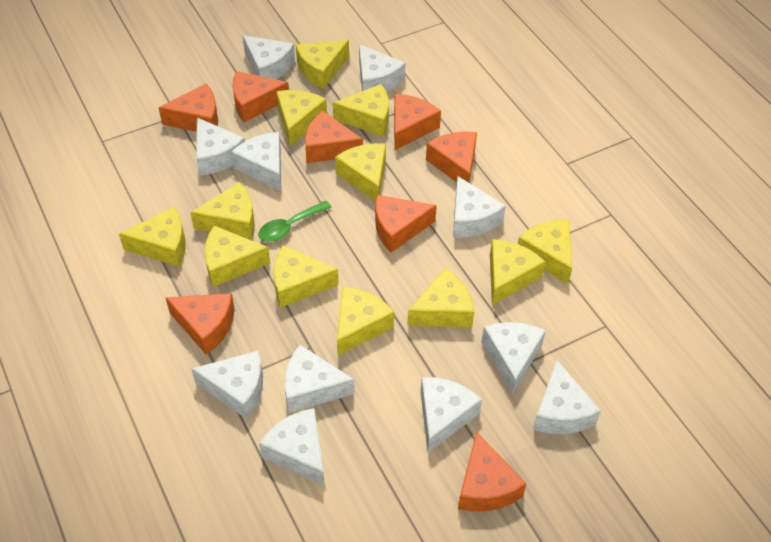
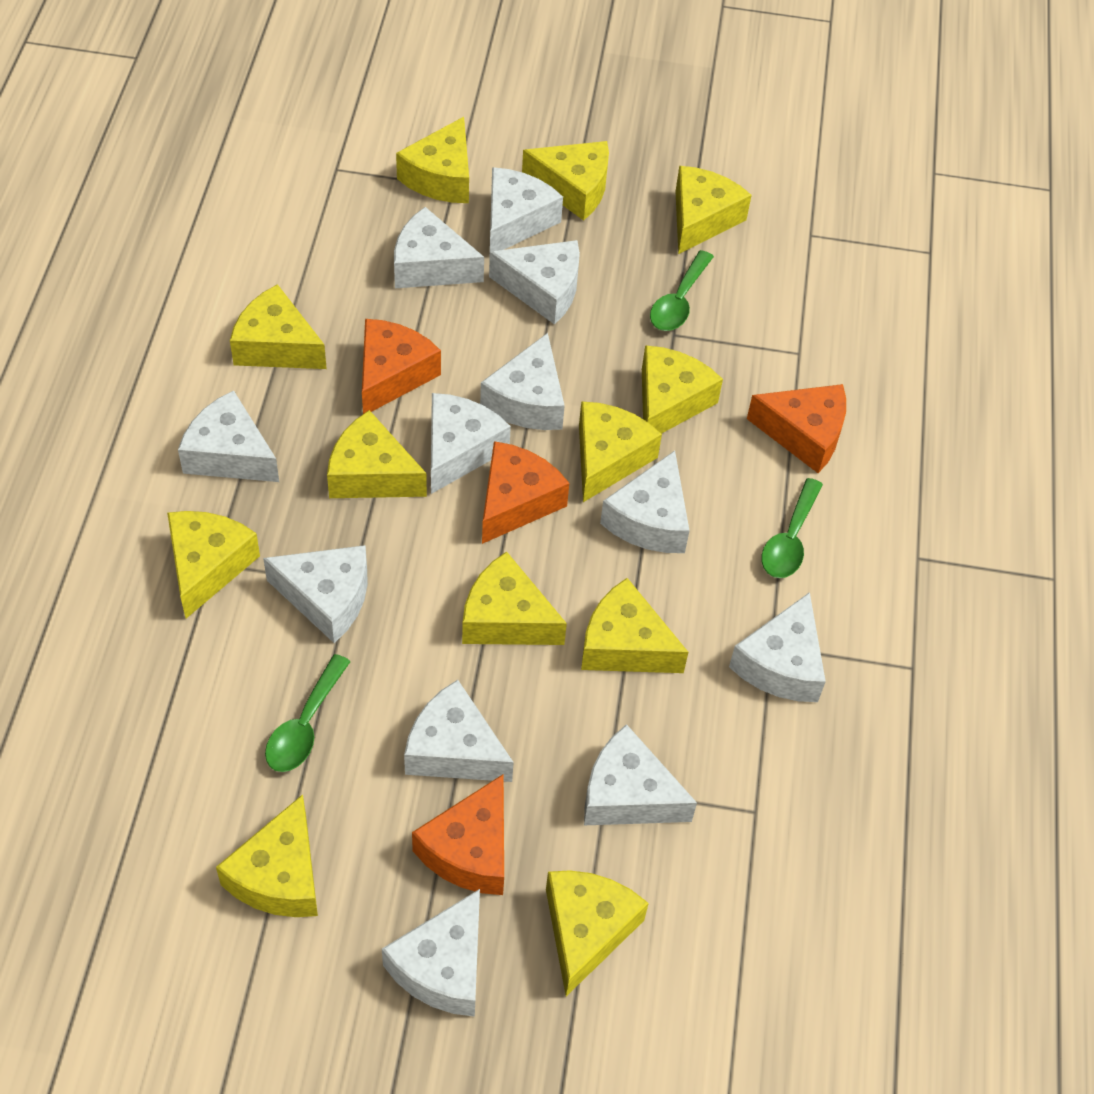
green spoon: [258,201,331,242] = 1 -> [265,654,351,772] [650,250,714,331] [761,478,823,578] = 3
orange cheese: [159,84,218,132] [165,293,235,355] [233,71,289,122] [305,111,363,163] [375,195,437,253] [394,94,441,151] [426,131,477,183] [458,432,527,512] = 8 -> [362,319,441,414] [412,774,504,895] [482,441,569,544] [747,384,846,473] = 4
white cheese: [191,350,263,419] [196,118,245,175] [231,132,281,191] [243,35,295,79] [259,408,325,486] [285,345,355,413] [359,44,405,92] [421,377,482,453] [453,176,506,238] [482,322,546,394] [533,360,601,434] = 11 -> [178,390,279,482] [263,545,368,643] [382,889,480,1017] [394,207,484,288] [404,680,514,782] [431,393,511,494] [480,333,565,430] [489,240,580,325] [490,167,563,252] [584,724,697,825] [600,451,690,553] [729,592,826,702] = 12

